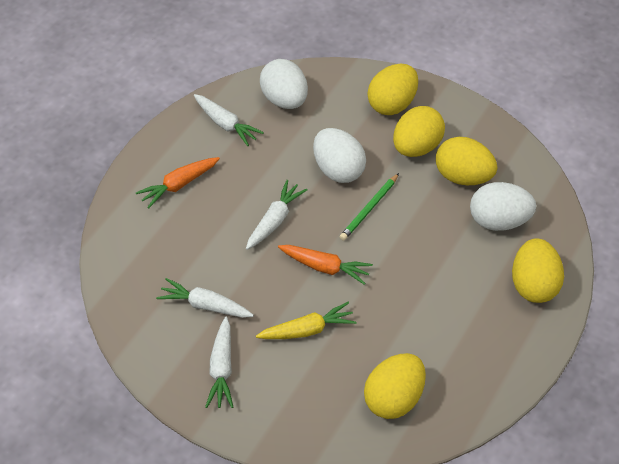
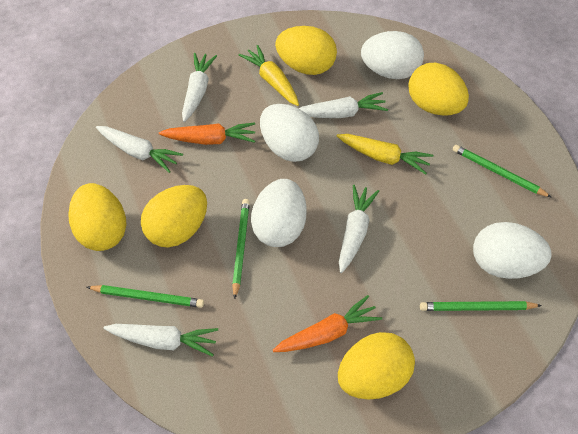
green pencil: [340,173,399,241] = 1 -> [87,285,204,308] [232,199,250,299] [420,301,542,311] [453,145,552,198] = 4
white carrot: [156,278,254,318] [194,94,264,146] [205,317,233,408] [246,180,307,250] = 4 -> [96,126,183,173] [103,324,218,357] [182,53,217,122] [298,92,388,118] [339,185,379,273] = 5
white egg: [260,59,308,109] [313,128,366,183] [470,182,536,231] = 3 -> [251,179,307,247] [260,104,319,162] [361,31,424,79] [473,222,552,279] = 4
yellow carrot: [256,302,357,339] = 1 -> [239,45,299,106] [337,134,433,175] = 2

